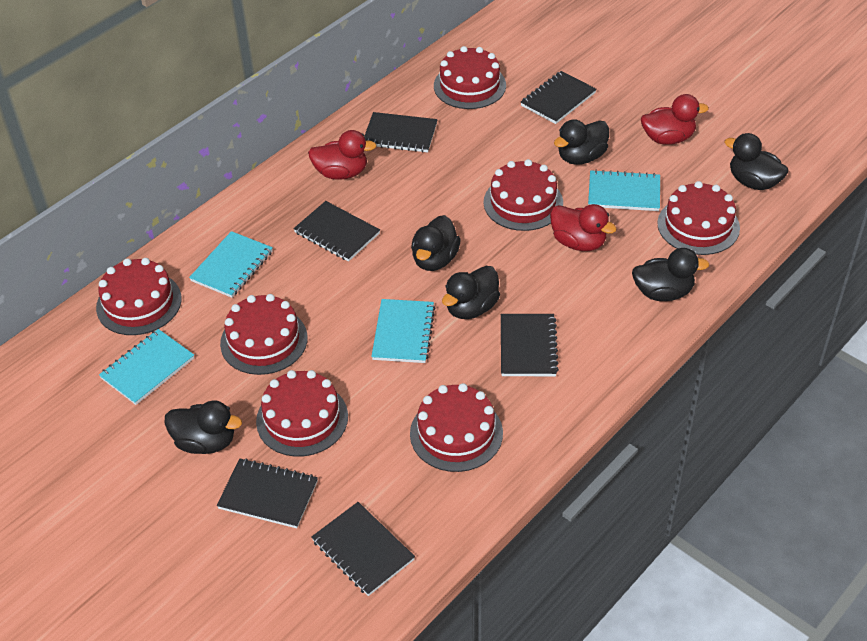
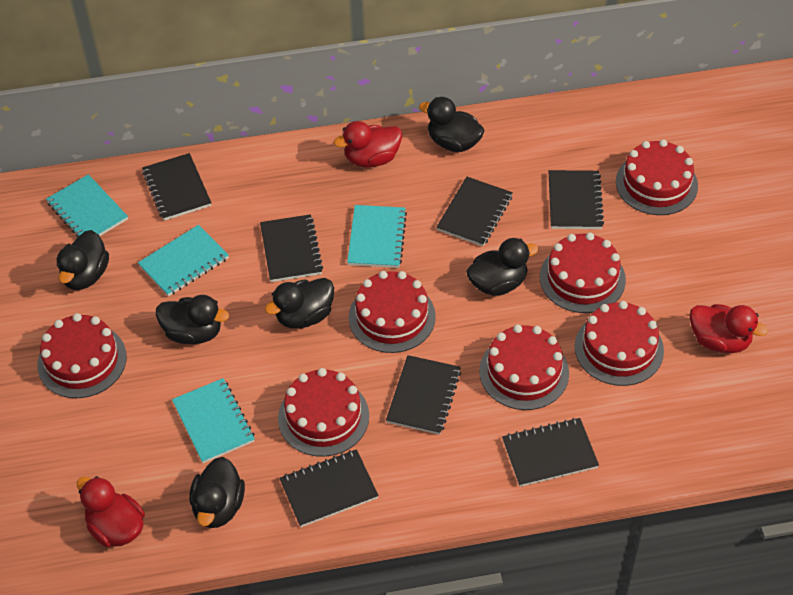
black notebook: [217,458,318,528] [293,201,380,262] [311,502,415,596] [364,112,437,153] [501,314,559,376] [521,71,597,124] = 6 -> [142,153,211,221] [260,214,323,282] [279,449,379,527] [386,355,461,435] [437,177,513,246] [502,418,599,487] [548,170,604,229] = 7

